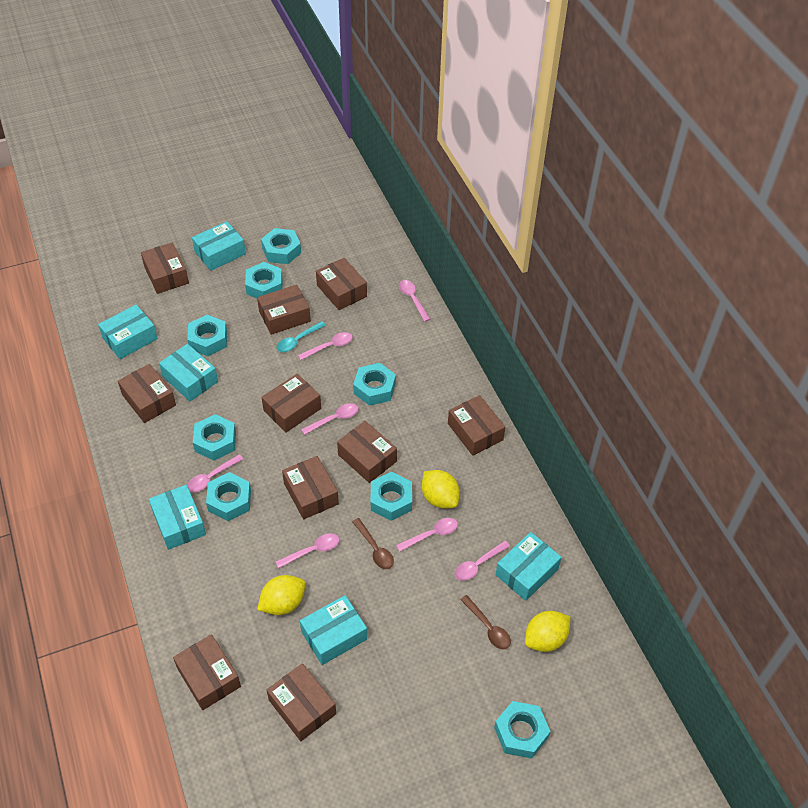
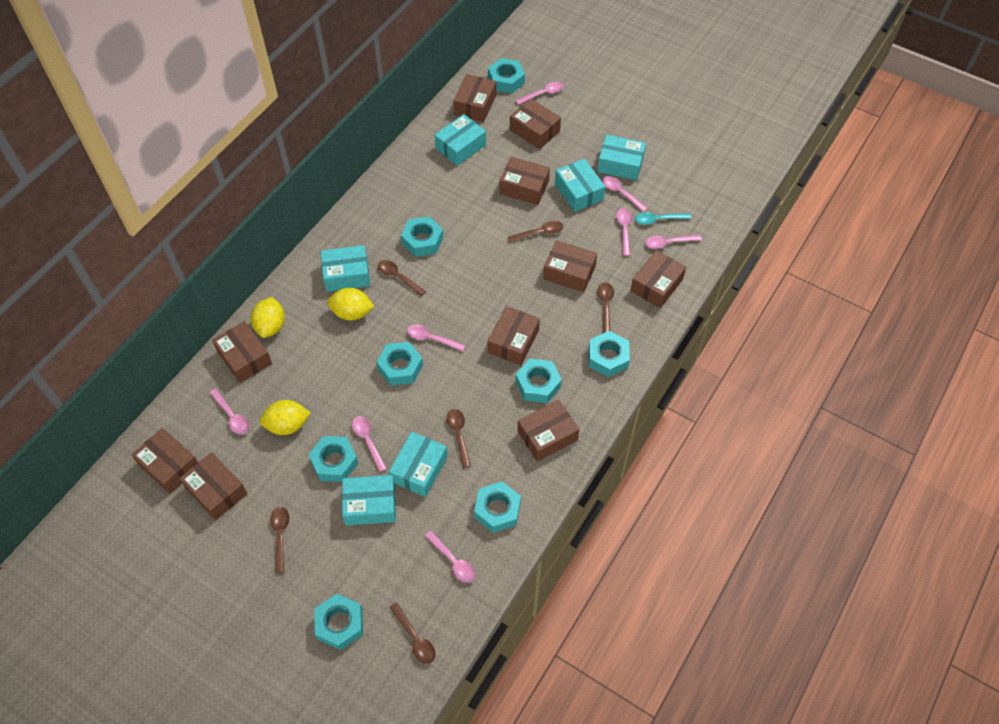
brown spoon: [352,518,394,569] [460,595,511,649] = 2 -> [270,507,289,573] [378,260,426,296] [389,602,435,664] [446,409,471,468] [508,221,563,243] [597,282,614,333] = 6
pink spoon: [187,454,243,492] [276,533,339,568] [298,332,353,360] [301,403,358,435] [396,518,458,552] [399,280,430,322] [455,541,510,581] = 7 -> [209,388,249,434] [352,416,387,472] [407,325,466,351] [425,530,476,583] [515,81,564,105] [603,176,648,212] [616,208,632,256] [645,235,702,249] = 8

